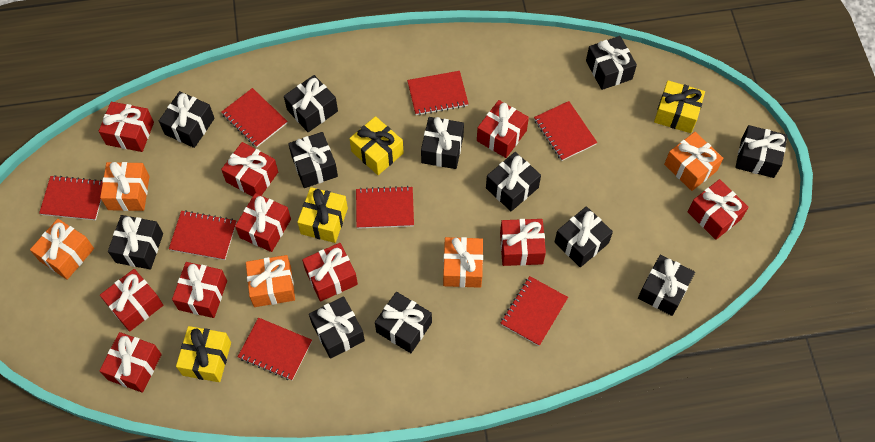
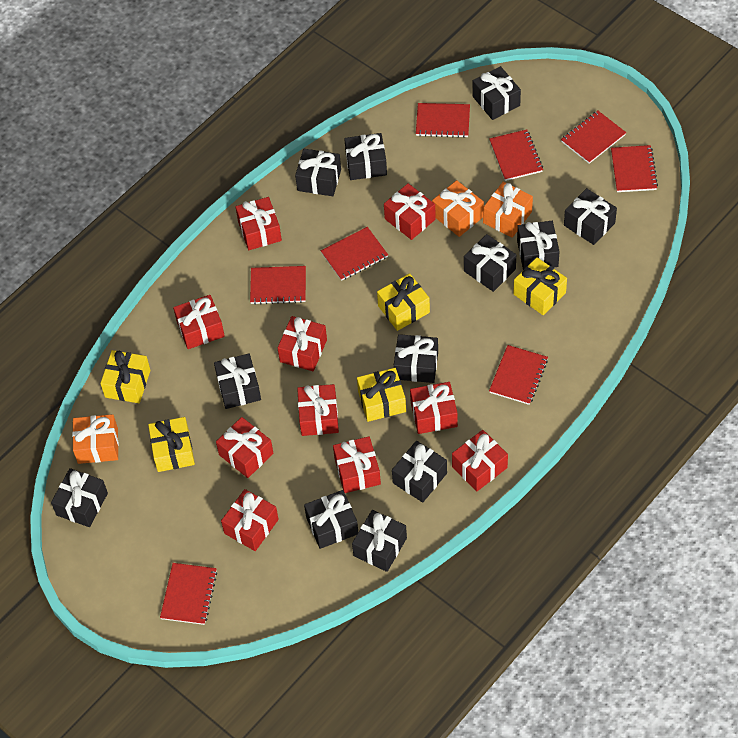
orange gift: [30,219,94,280] [100,162,150,211] [246,255,295,307] [443,237,483,288] [664,132,723,191] = 5 -> [72,414,119,464] [432,180,484,237] [483,182,533,238] = 3
yellow gift: [176,326,231,382] [297,187,348,243] [349,116,404,175] [654,80,705,133] = 4 -> [100,350,150,403] [148,417,195,472] [357,368,406,422] [377,273,430,331] [513,257,567,315] = 5

